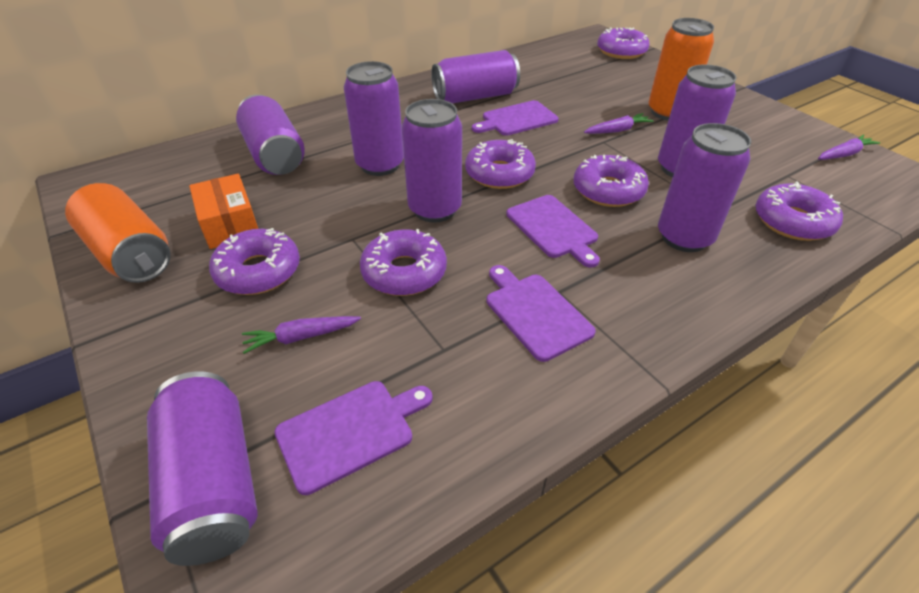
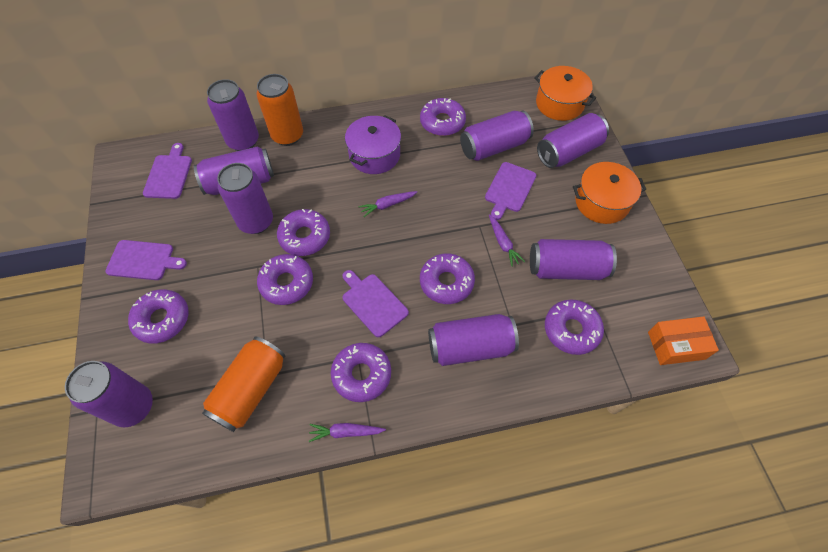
orange pot: none = 0 -> [535,66,596,121] [573,162,646,224] = 2
purple can: [147,371,258,566] [236,94,305,175] [344,61,404,176] [401,99,462,223] [431,50,520,103] [658,64,737,177] [658,123,751,252] = 7 -> [65,361,153,427] [194,146,274,195] [207,79,259,151] [217,163,273,234] [428,314,519,366] [460,111,534,161] [530,239,617,280] [537,113,609,168] = 8
purple donut: [209,228,300,295] [360,229,447,296] [465,139,536,189] [573,155,649,207] [597,27,649,59] [756,181,843,241] = 6 -> [128,289,189,344] [257,254,313,305] [277,209,330,256] [331,343,391,402] [420,98,466,136] [420,253,475,304] [545,300,604,355] = 7
purple pot: none = 0 -> [345,115,401,174] = 1

